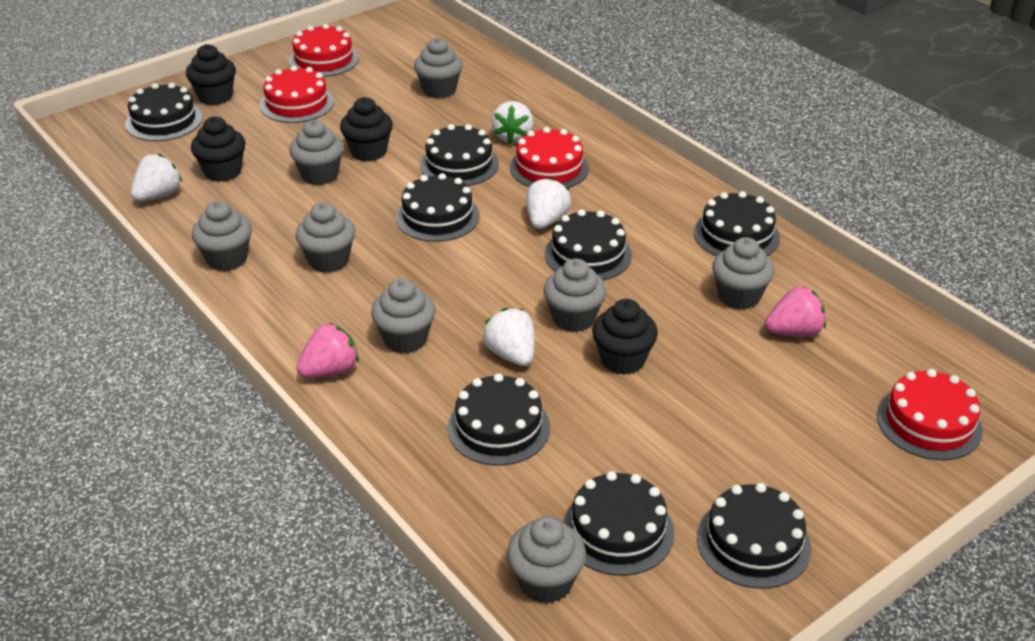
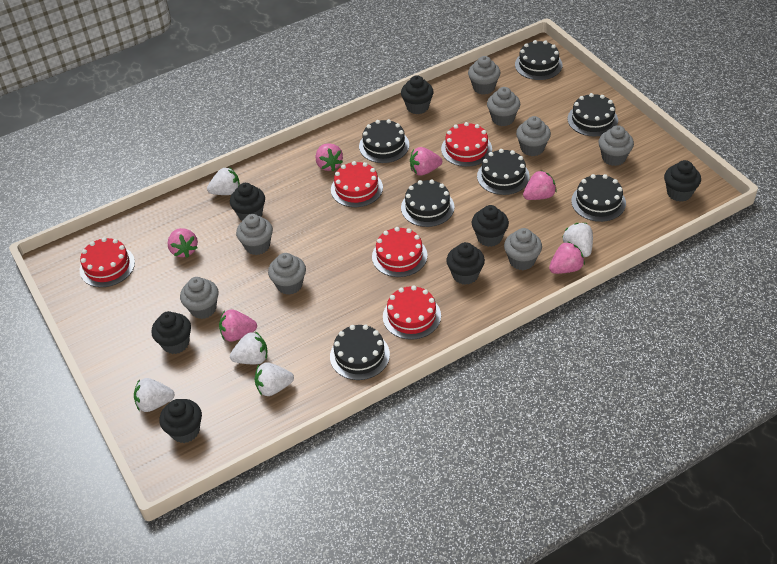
black cake: [125,83,203,141] [396,173,480,242] [420,124,499,186] [447,373,550,466] [545,209,632,280] [563,471,674,576] [694,191,780,256] [697,483,811,589] = 8 -> [330,324,390,380] [359,119,409,163] [401,179,455,227] [477,149,530,195] [515,40,562,80] [568,93,618,136] [571,174,626,222] = 7
black cupcake: [186,44,236,105] [191,117,246,182] [340,97,393,161] [592,299,658,375] = 4 -> [151,311,191,354] [159,399,202,443] [230,183,265,221] [401,75,434,114] [446,242,485,285] [472,205,509,247] [664,160,701,202] = 7
pink strawberry: [296,323,359,378] [765,287,826,337] = 2 -> [167,228,198,258] [219,309,257,342] [316,143,343,171] [410,147,442,176] [523,170,557,200] [549,241,585,274] = 6
red cake: [260,66,334,123] [289,24,359,77] [510,127,589,188] [877,369,983,460] = 4 -> [80,237,135,287] [331,161,383,207] [372,227,427,277] [383,285,441,340] [441,122,492,167] = 5
white strawberry: [131,154,182,201] [483,308,534,366] [491,101,534,144] [526,177,571,229] = 4 -> [134,378,175,412] [207,167,240,195] [230,331,267,364] [254,362,294,396] [563,223,593,257] = 5

